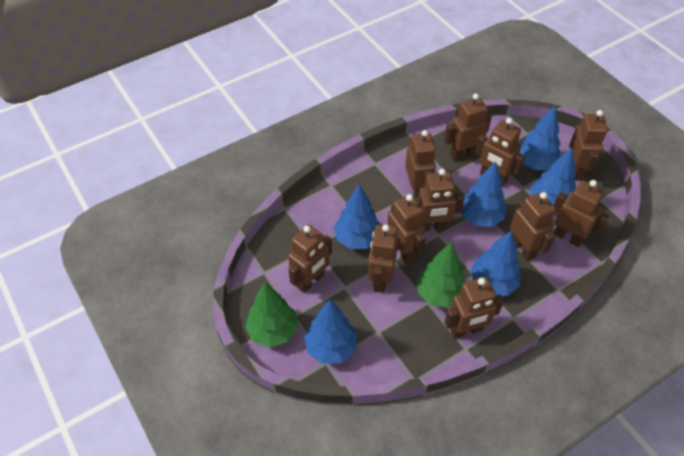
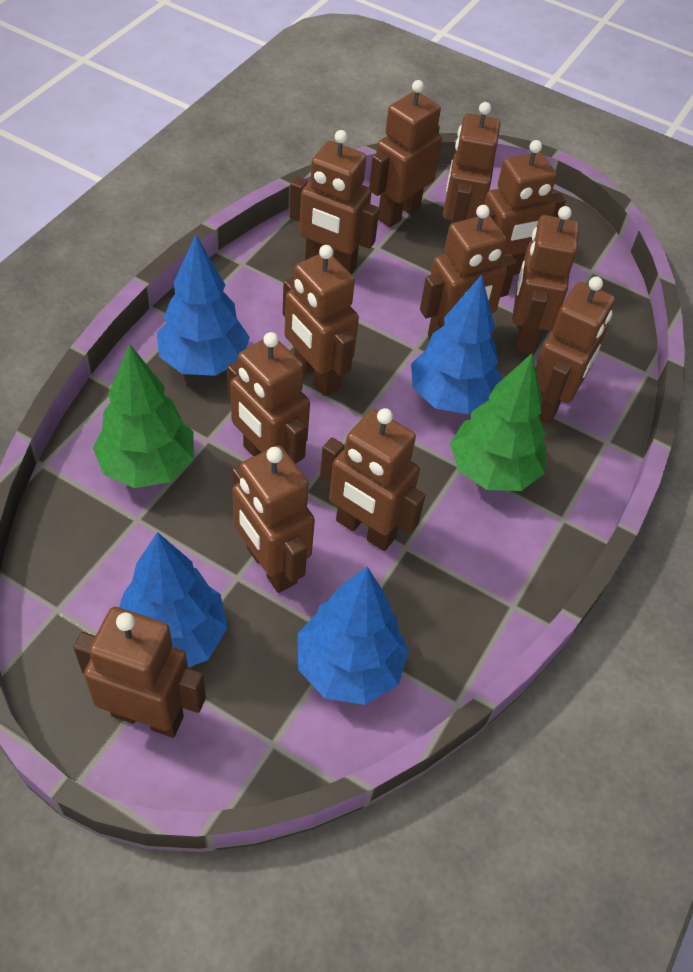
blue tree: [304,300,357,364] [334,184,381,249] [461,161,507,227] [470,231,521,296] [520,106,561,170] [530,148,576,205] = 6 -> [119,532,228,667] [157,235,250,376] [298,567,409,705] [411,275,502,414] = 4
brown robot: [288,225,332,293] [368,224,398,293] [387,194,426,263] [405,130,436,197] [414,169,464,232] [444,93,492,161] [444,277,504,339] [475,118,525,187] [510,192,556,262] [553,180,609,247] [569,110,608,180] = 11 -> [73,607,206,738] [227,332,310,464] [232,446,315,593] [283,245,359,396] [289,130,379,274] [320,408,426,551] [369,80,442,227] [420,205,517,339] [443,102,500,224] [476,140,566,275] [513,206,579,355] [535,276,615,424] = 12

